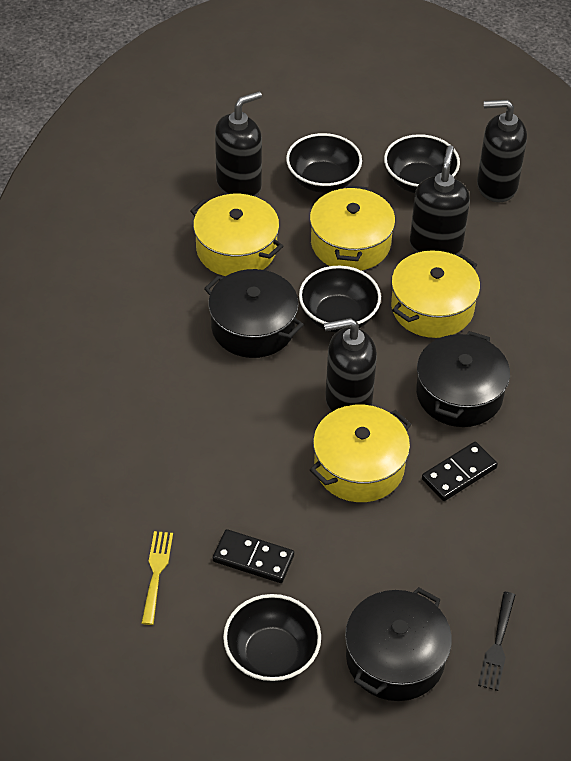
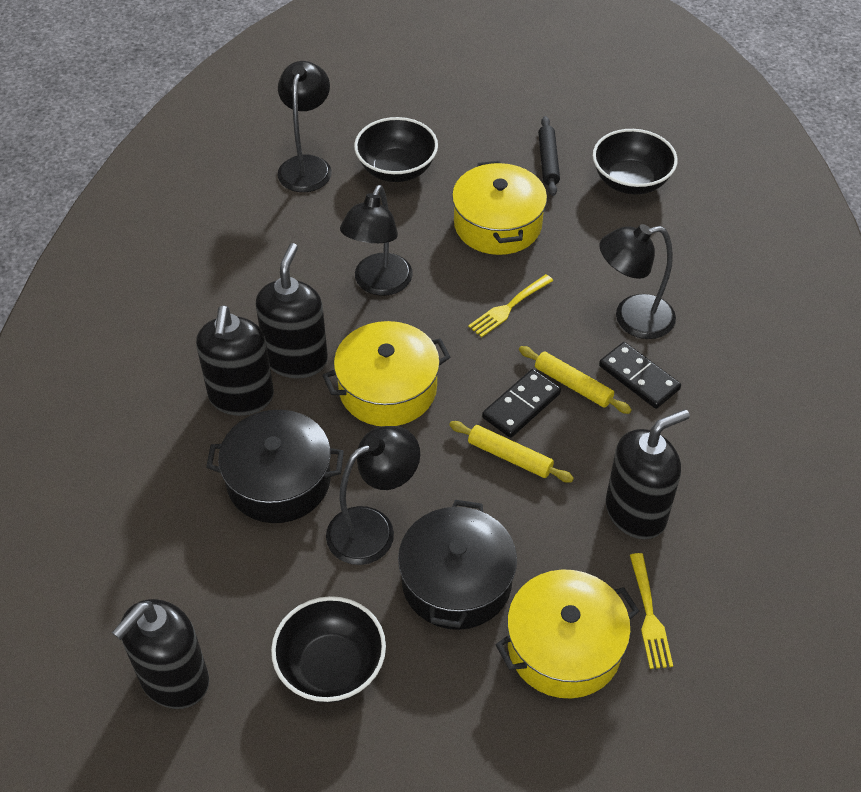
black bowl: [223,594,321,683] [286,133,362,193] [299,266,381,332] [384,134,460,193] = 4 -> [271,596,386,703] [354,117,438,182] [593,129,678,194] = 3
black fork: [478,592,515,691] = 1 -> none = 0
black lamp: none = 0 -> [278,61,332,192] [326,426,420,565] [340,185,413,296] [600,224,676,339] = 4
black pot: [204,269,304,358] [345,587,452,701] [416,331,510,427] = 3 -> [206,410,344,523] [398,500,517,630] = 2
black rolling pin: none = 0 -> [538,116,560,196] = 1
yellow fork: [142,531,173,625] = 1 -> [468,274,553,337] [630,553,673,669] = 2
yellow pot: [190,194,283,276] [310,185,395,270] [310,405,411,502] [391,250,480,338] = 4 -> [322,321,450,426] [452,161,547,255] [495,570,639,698] = 3
yellow rolling pin: none = 0 -> [449,421,574,483] [519,346,632,414] = 2

